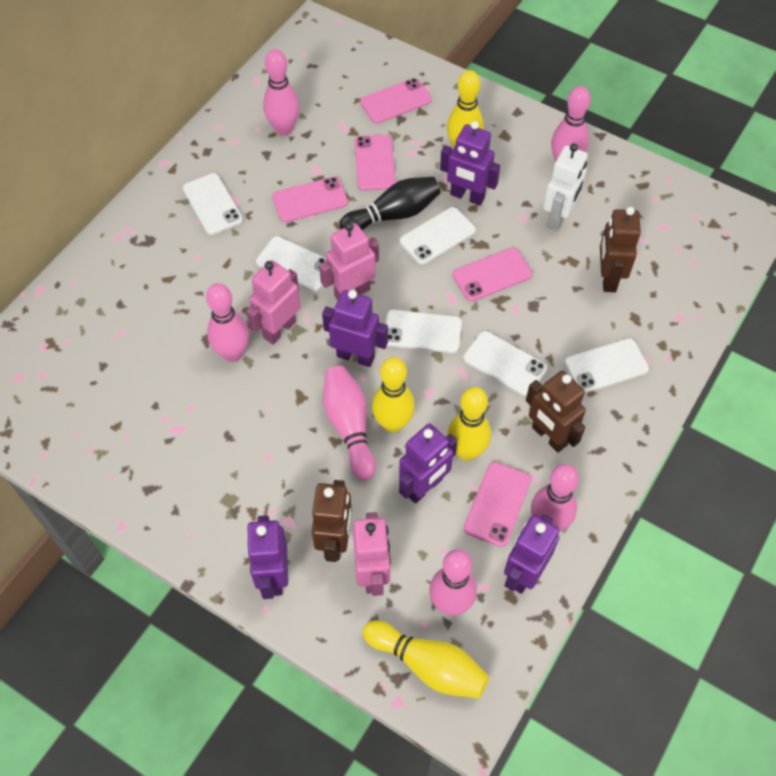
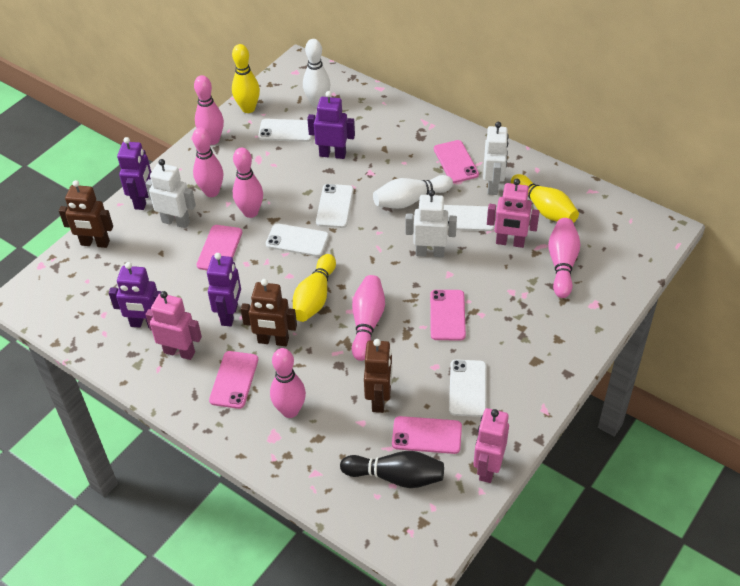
purple robot: [246,515,288,599] [322,290,388,367] [399,424,457,503] [440,121,500,206] [504,514,559,594] = 5 -> [109,262,162,328] [117,137,151,210] [207,253,241,327] [307,91,355,159] = 4
white bowling pin: none = 0 -> [303,39,330,108] [373,175,453,209] = 2
white phone: [183,173,243,235] [256,236,326,292] [385,310,462,353] [400,207,476,265] [463,331,547,396] [564,338,649,393] = 6 -> [258,119,312,142] [266,223,329,257] [316,184,354,228] [444,205,495,231] [449,360,486,417] = 5
white robot: [543,143,588,231] = 1 -> [145,159,196,228] [405,190,457,258] [483,122,509,195] = 3
yellow bowling pin: [363,620,489,698] [372,357,415,433] [447,70,483,148] [447,387,491,461] = 4 -> [232,44,260,113] [293,254,336,322] [511,174,579,223] = 3

